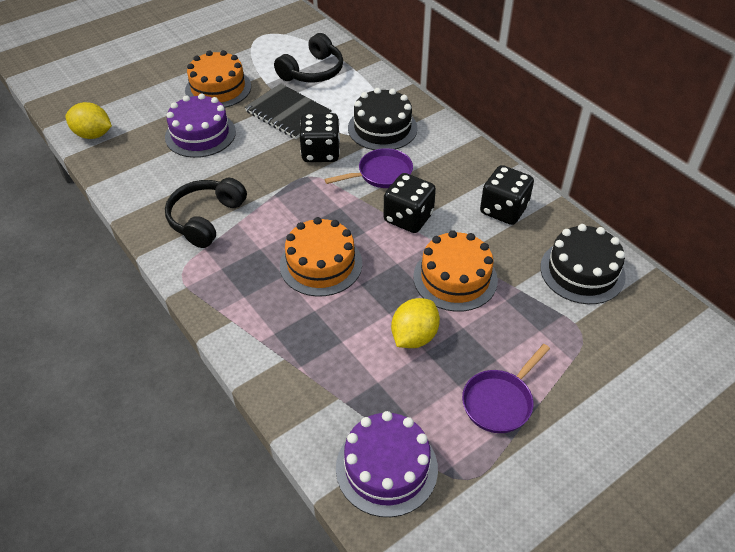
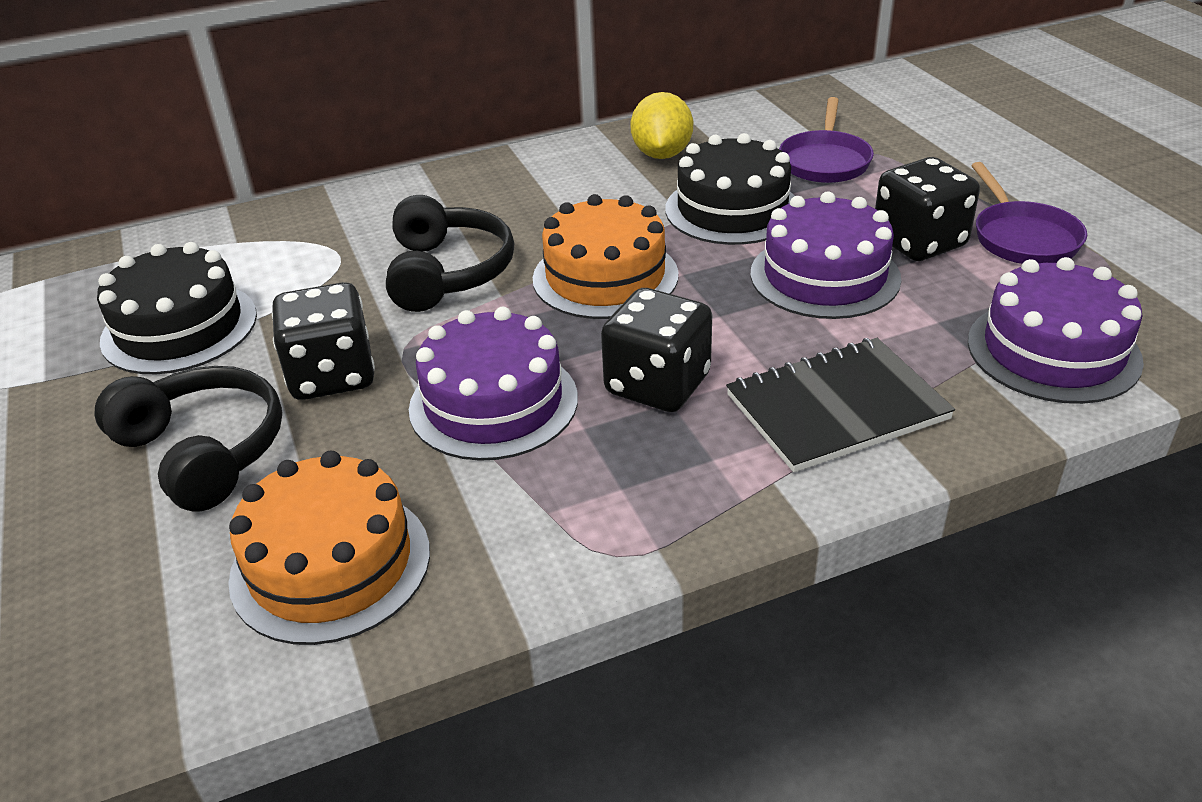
orange cake: [185,50,251,108] [280,217,362,297] [413,230,498,312] = 3 -> [228,450,430,645] [533,194,678,319] = 2
purple cake: [165,93,236,158] [336,411,438,517] = 2 -> [409,307,578,461] [750,192,901,319] [968,257,1144,404] = 3
yellow lemon: [65,102,112,139] [391,298,440,348] = 2 -> [630,92,693,159] = 1

